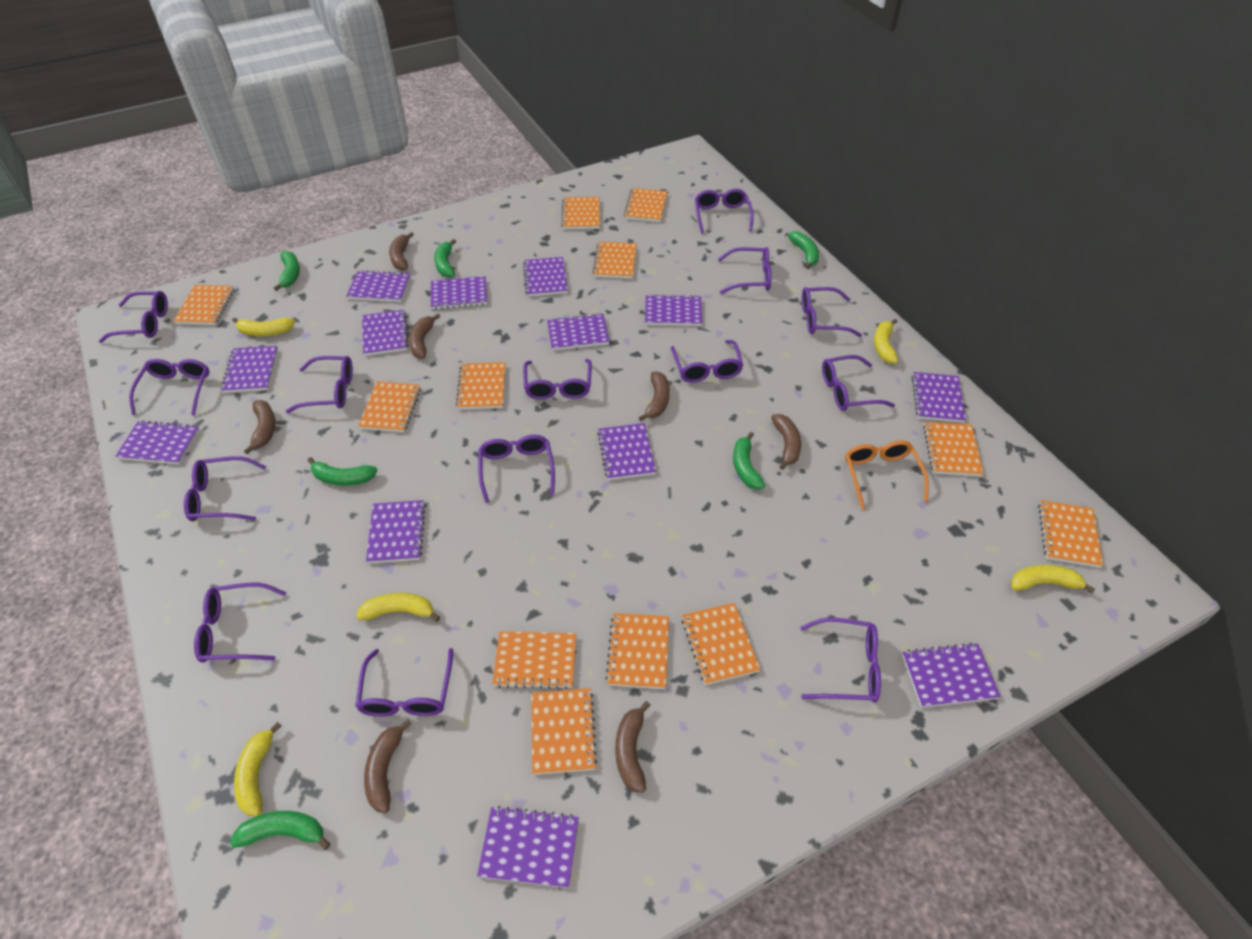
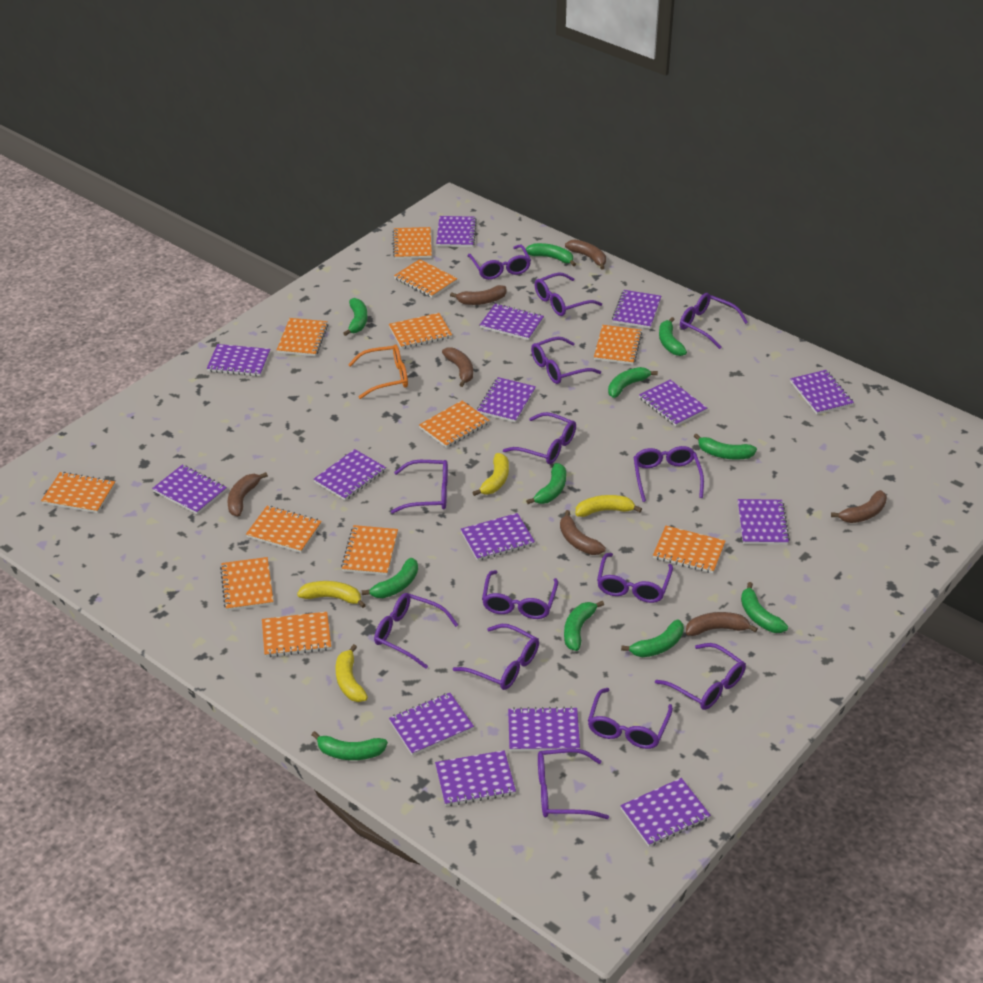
green banana: [230,811,331,850] [274,251,300,291] [308,457,377,486] [434,239,456,278] [733,432,765,489] [788,231,819,269] = 6 -> [311,731,388,760] [343,298,368,336] [362,558,418,598] [526,243,576,266] [526,463,566,504] [564,601,604,651] [608,367,658,398] [621,619,684,657] [659,317,687,356] [694,433,757,460] [741,582,788,633] = 11
purple notebook: [115,420,200,464] [221,346,278,393] [346,270,411,302] [362,310,409,356] [366,500,426,564] [431,276,487,310] [477,806,579,888] [523,257,568,297] [547,313,610,351] [598,423,656,480] [645,294,702,326] [902,643,1001,708] [912,372,966,423] = 13 -> [152,465,227,514] [207,344,270,376] [314,449,386,501] [389,693,474,756] [435,750,516,806] [436,216,477,247] [461,513,535,561] [477,377,536,423] [480,304,544,340] [508,707,580,751] [612,290,661,329] [620,778,711,847] [639,380,707,426] [738,499,790,545] [790,370,854,414] = 15
yellow banana: [232,317,295,336] [234,722,282,817] [356,593,440,622] [874,319,898,364] [1011,565,1095,593] = 5 -> [297,581,366,608] [336,644,368,702] [472,453,509,496] [575,495,642,517] = 4

